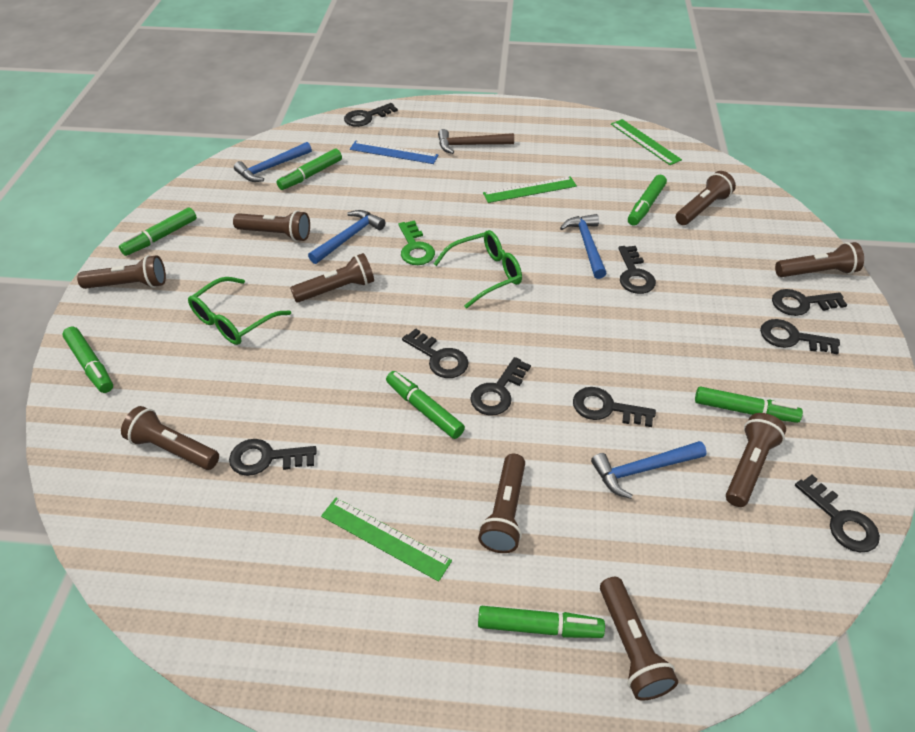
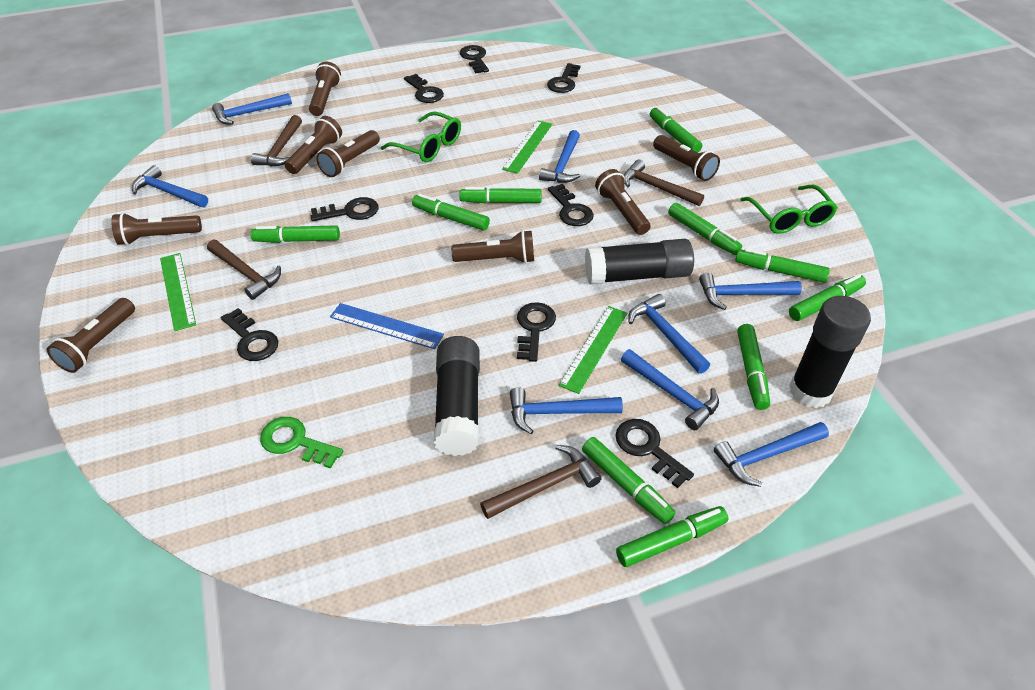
black glue stick: none = 0 -> [433,336,480,456] [585,239,694,284] [789,296,871,408] = 3
black key: [229,439,317,476] [344,103,398,127] [402,328,469,378] [471,357,531,415] [573,387,656,427] [618,246,656,294] [760,319,840,355] [772,289,847,316] [795,475,880,552] = 9 -> [221,308,278,361] [310,197,379,221] [404,74,444,103] [460,45,489,73] [517,302,556,362] [547,63,581,93] [548,184,594,226] [615,419,694,488] = 8
blue hammer: [234,142,312,182] [308,210,385,264] [560,214,607,279] [591,441,707,499] = 4 -> [132,165,208,207] [212,93,292,124] [510,387,623,434] [539,130,580,183] [621,349,719,430] [628,294,710,374] [699,273,802,310] [714,422,829,487] = 8
brown flashlight: [77,255,166,289] [121,406,219,470] [233,210,310,242] [290,253,374,302] [478,454,525,553] [600,577,679,701] [676,171,736,225] [726,413,786,507] [775,242,864,277] = 9 -> [47,298,135,373] [111,213,202,245] [285,116,342,174] [309,61,341,116] [316,130,380,177] [451,230,534,263] [595,169,650,235] [653,135,720,181] = 8
brown hammer: [438,129,514,154] = 1 -> [207,240,281,300] [251,115,302,167] [480,445,602,519] [624,160,704,206] = 4
green marker: [62,327,113,393] [119,207,197,256] [276,149,342,190] [386,371,465,439] [478,606,605,638] [628,175,667,226] [695,386,803,423] = 7 -> [250,225,340,243] [412,194,490,231] [459,187,542,203] [582,437,676,524] [616,506,728,567] [650,107,702,152] [668,203,742,255] [735,248,830,283] [737,324,770,410] [789,274,866,321] = 10

